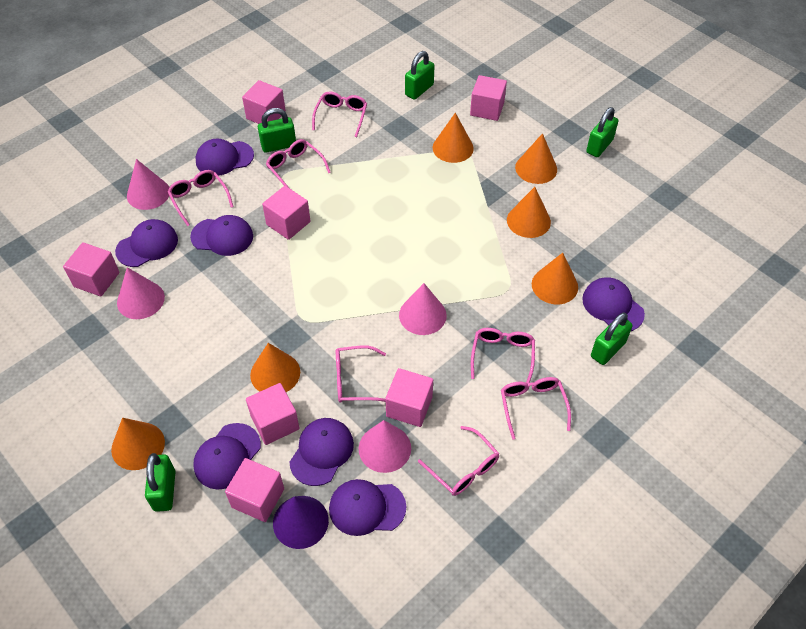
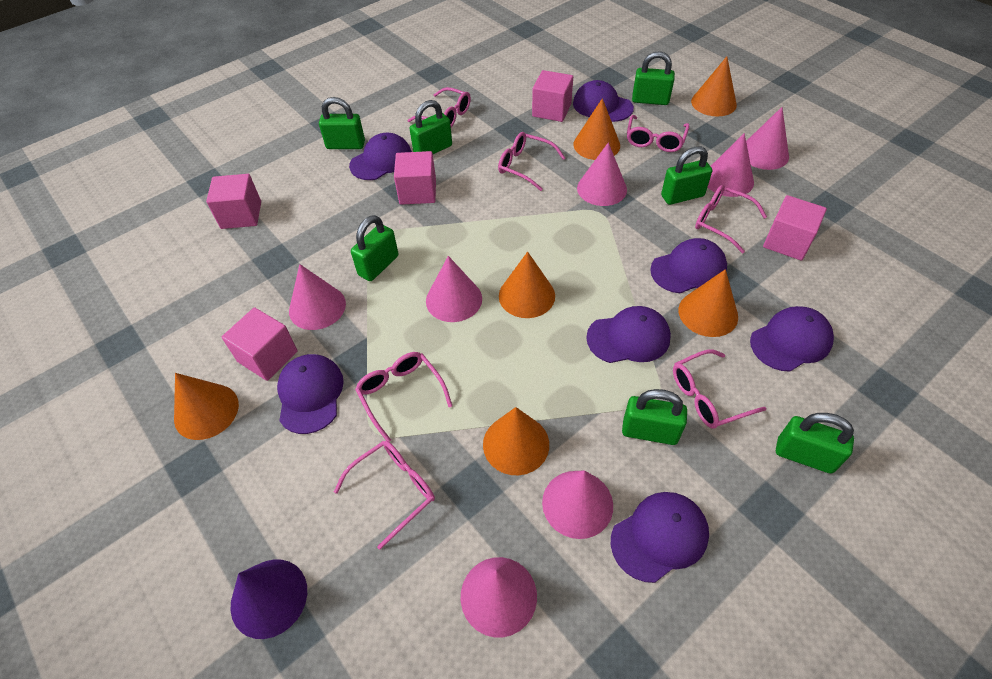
green padlock: [145,453,176,512] [258,108,296,153] [405,51,435,100] [586,107,618,157] [591,313,633,365] = 5 -> [319,97,365,149] [351,215,399,281] [410,100,452,154] [622,389,687,445] [632,51,675,105] [661,147,712,205] [776,413,854,474] = 7
pink cone: [117,267,165,319] [127,159,169,210] [359,420,411,473] [399,283,447,335] = 4 -> [289,264,346,330] [426,256,482,322] [461,557,537,637] [542,471,613,539] [577,142,627,206] [708,133,754,197] [746,107,789,170] = 7
pink cube: [63,242,120,296] [225,458,284,522] [242,80,286,124] [246,383,300,445] [262,186,310,240] [385,368,433,427] [470,75,507,121] = 7 -> [206,174,261,229] [222,307,298,381] [394,151,436,205] [532,70,573,122] [763,195,827,261] = 5

